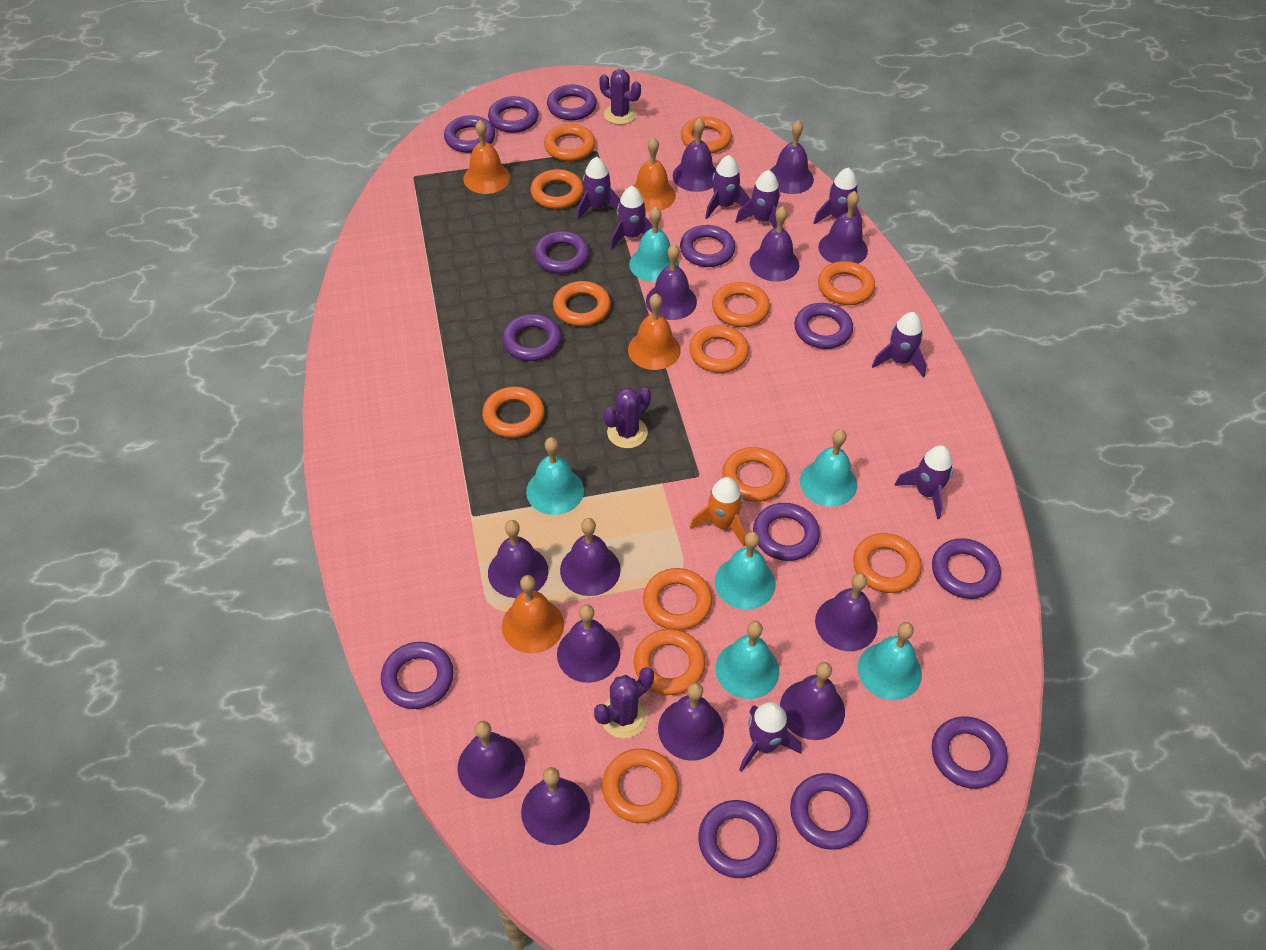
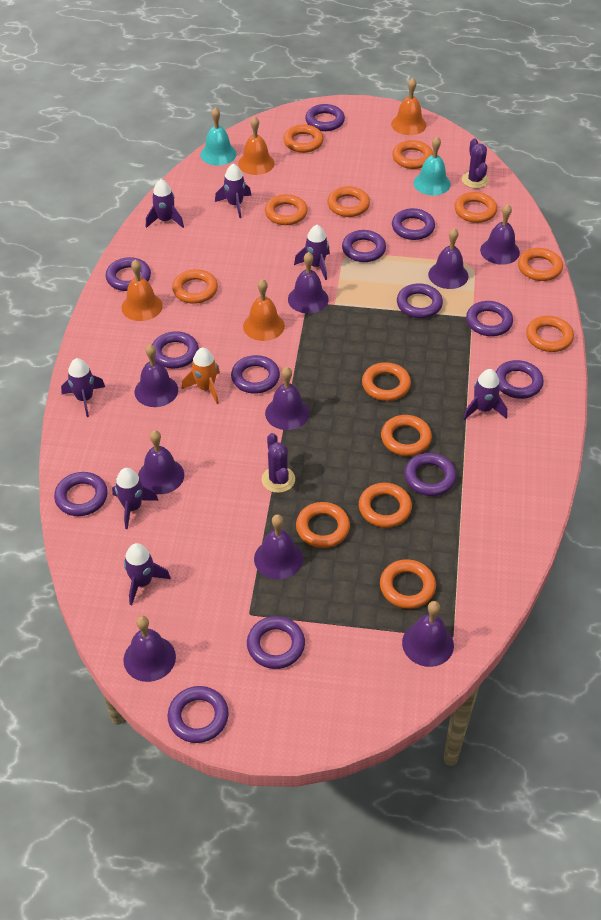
purple bell: [457,721,525,799] [488,520,548,598] [521,767,590,845] [557,604,620,683] [560,518,621,596] [646,244,697,320] [658,682,724,761] [673,118,716,192] [750,206,799,282] [770,120,814,194] [780,662,845,740] [815,573,878,651] [818,191,868,264] = 13 -> [123,616,176,682] [135,344,178,407] [138,430,184,494] [254,514,303,579] [265,367,310,430] [288,252,329,313] [402,601,454,667] [428,228,468,289] [480,204,520,265] = 9
purple cactus: [594,667,654,738] [599,69,641,125] [604,387,651,448] = 3 -> [261,433,295,493] [462,138,489,189] = 2
purple rocket: [577,157,620,220] [610,186,653,250] [705,155,750,219] [735,170,780,228] [739,702,802,772] [813,167,862,226] [872,312,926,378] [894,445,953,519] = 8 -> [61,358,105,417] [112,468,159,529] [124,543,171,605] [146,179,184,228] [215,164,251,218] [294,225,330,280] [463,369,507,420] = 7
turquoise bell: [526,437,584,515] [629,207,679,282] [715,531,776,610] [716,621,779,699] [800,429,857,507] [858,622,922,700] = 6 -> [200,107,237,166] [413,137,451,195] = 2

